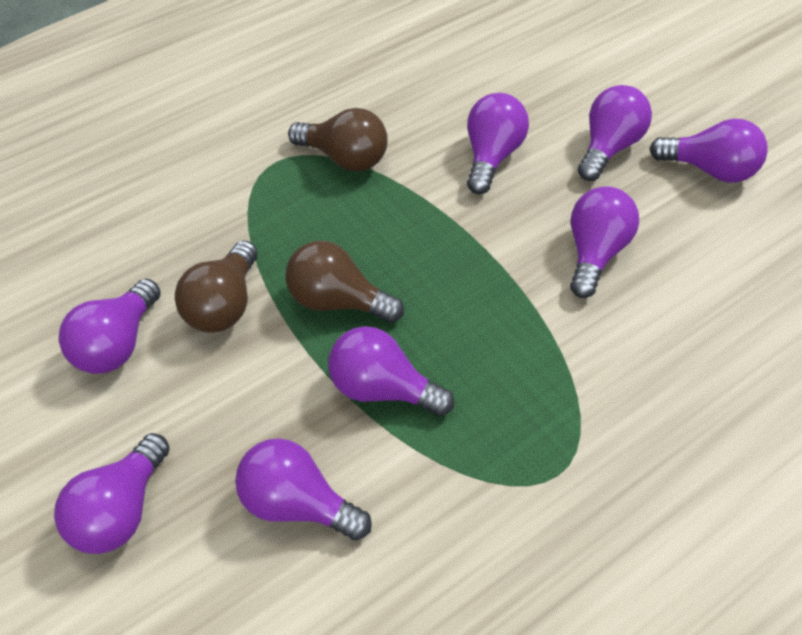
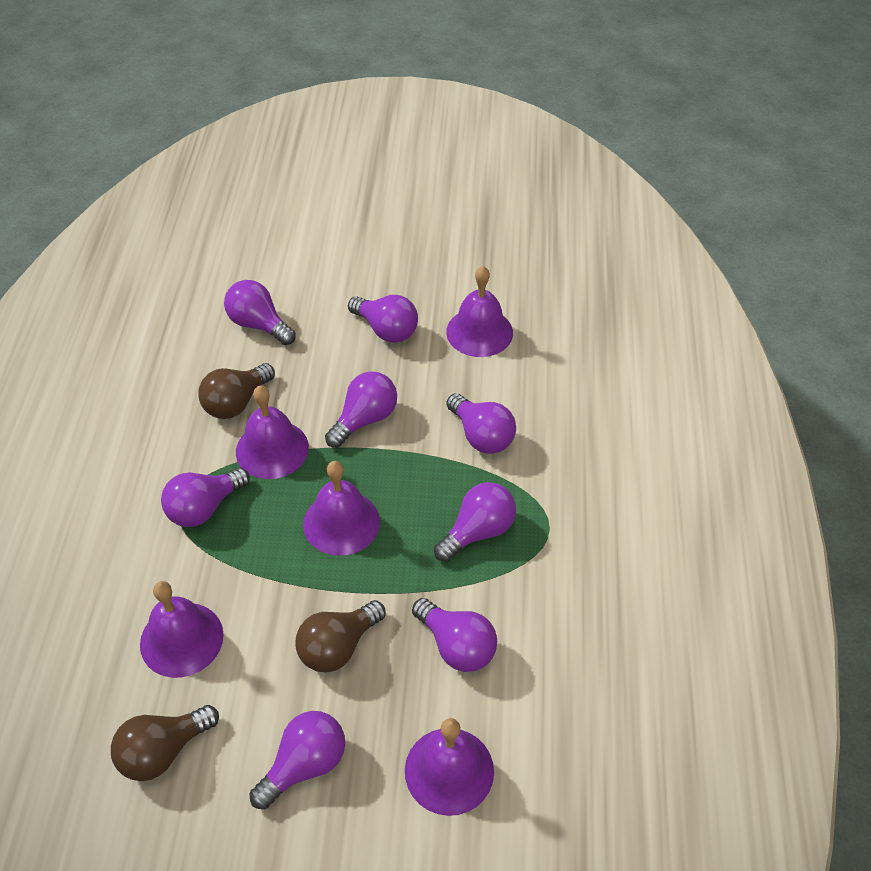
purple bell: none = 0 -> [140,581,224,678] [236,386,309,479] [303,461,380,556] [405,718,494,816] [446,266,513,357] = 5

